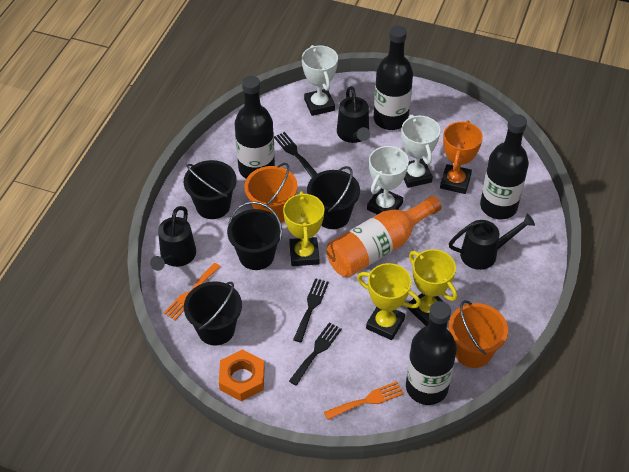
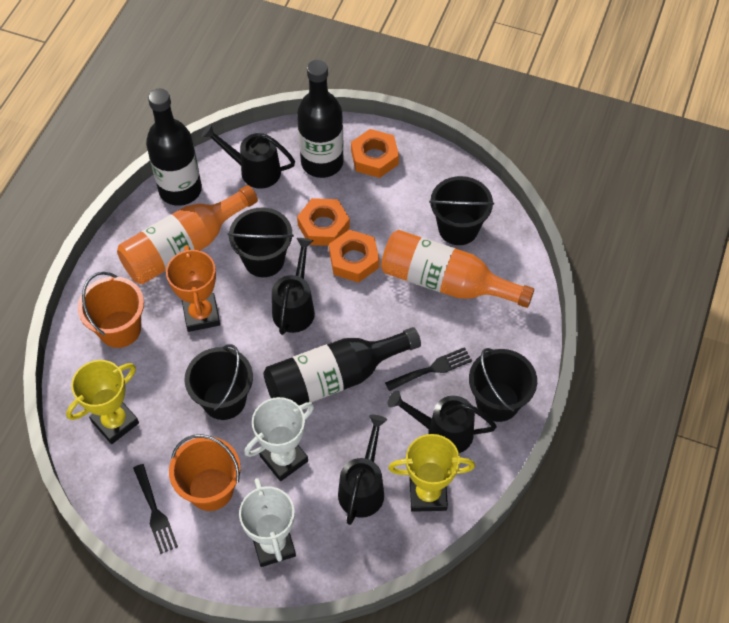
black bottle: [235,76,275,179] [374,26,413,130] [406,301,457,405] [480,114,529,219] = 4 -> [146,89,202,206] [263,327,421,406] [297,60,344,178] = 3
black fork: [274,132,317,178] [289,322,342,386] [293,278,329,342] = 3 -> [133,464,178,554] [385,347,472,391] = 2
black watering can: [150,206,196,271] [337,86,370,143] [449,213,535,270] = 3 -> [201,124,295,189] [272,238,315,335] [338,415,387,525] [388,391,497,453] = 4
orange bottle: [326,196,442,278] = 1 -> [117,185,258,284] [381,230,534,308] = 2
orange fork: [164,263,221,320] [324,381,404,420] = 2 -> none = 0
orange nut: [219,349,265,401] = 1 -> [297,198,350,246] [329,230,379,283] [351,129,399,178] = 3
white trophy: [302,45,338,116] [367,146,409,215] [401,115,440,188] = 3 -> [239,478,296,567] [244,397,314,481] = 2
yellow trophy: [283,191,324,266] [357,263,421,340] [408,249,457,326] = 3 -> [66,360,139,444] [388,434,475,512] = 2

